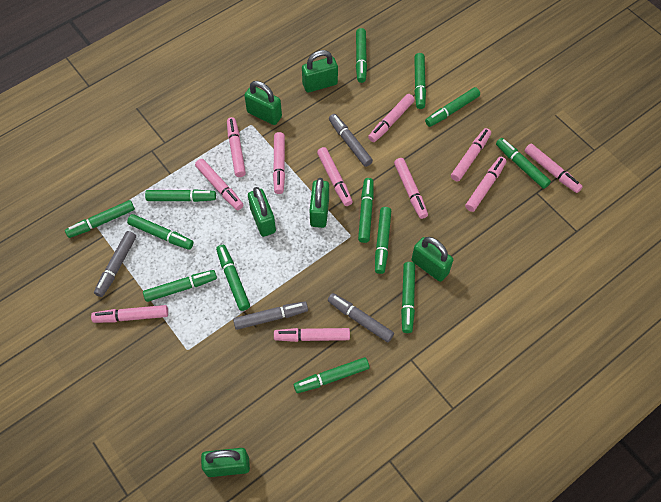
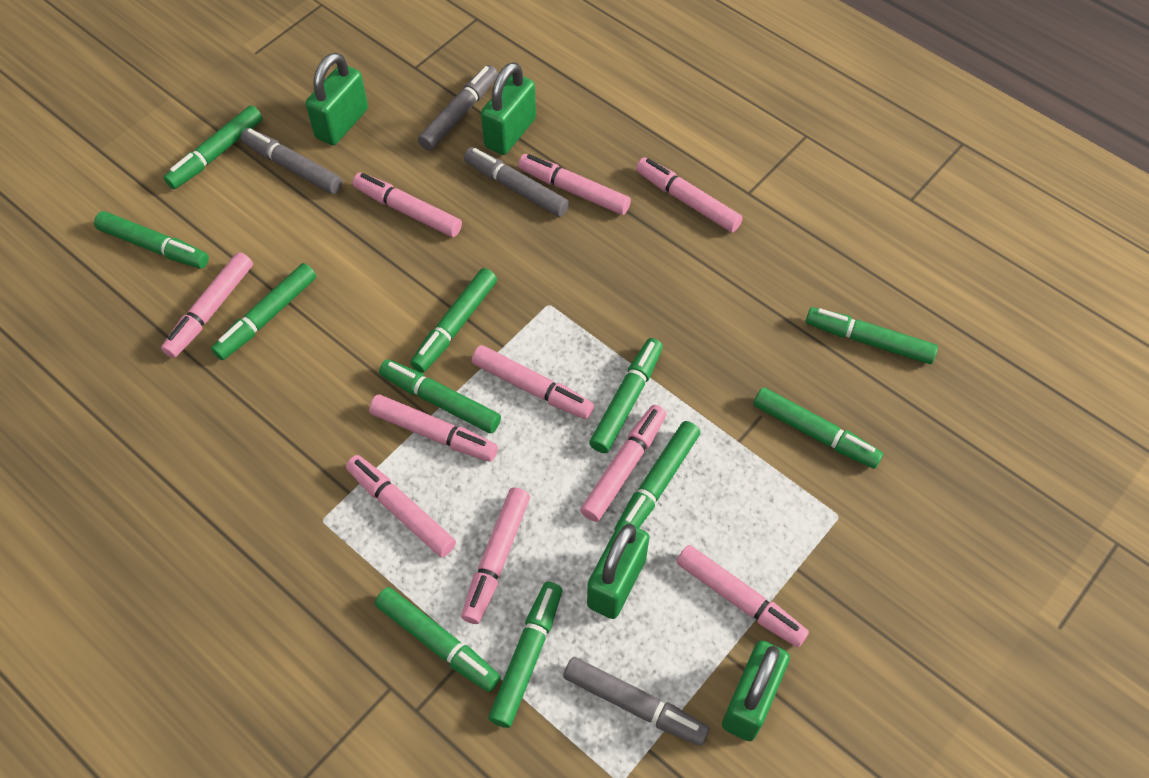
green marker: [65,200,135,238] [127,214,194,250] [143,270,217,302] [145,189,216,202] [216,245,250,311] [294,357,369,393] [356,28,367,83] [358,178,374,243] [375,207,391,274] [401,262,415,333] [414,53,426,109] [425,87,480,127] [496,138,551,189] = 13 -> [94,211,209,269] [164,105,263,189] [211,263,316,360] [375,587,501,692] [379,359,501,433] [410,268,497,373] [488,582,562,728] [589,338,663,453] [614,421,700,530] [753,387,883,469] [806,307,938,364] = 11
green padlock: [201,448,250,477] [244,81,282,125] [248,187,276,237] [302,50,338,93] [309,178,329,228] [412,237,453,282] = 6 -> [306,53,368,145] [481,62,536,155] [587,522,649,619] [722,640,790,741] = 4
pink marker: [91,305,168,323] [195,159,243,210] [227,117,246,177] [273,132,285,194] [274,328,350,342] [317,147,353,206] [368,94,415,142] [394,158,428,219] [451,128,491,182] [465,157,506,212] [525,143,583,193] = 11 -> [161,252,253,358] [346,455,456,558] [353,172,462,237] [369,395,498,462] [461,488,530,624] [472,345,594,419] [518,154,631,215] [580,405,667,522] [636,157,743,232] [677,545,809,647] = 10

